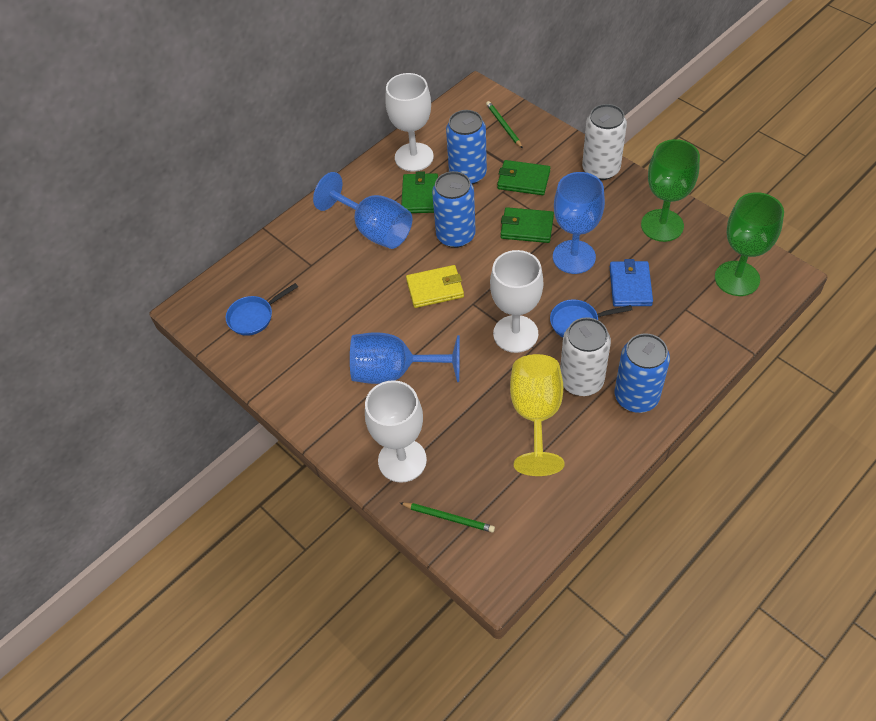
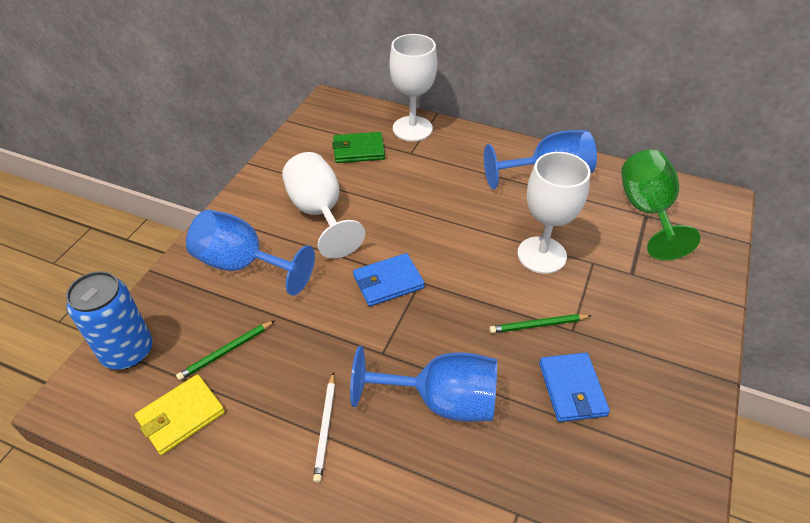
blue can: [432,171,476,248] [446,110,487,185] [615,333,670,413] = 3 -> [66,271,152,369] = 1
blue pan: [226,283,298,336] [550,299,632,337] = 2 -> none = 0
blue wallet: [610,259,653,307] = 1 -> [353,253,425,306] [539,352,610,422] = 2
green goblet: [641,139,700,242] [715,192,784,296] = 2 -> [621,150,701,260] = 1
green wallet: [401,171,438,213] [497,160,550,195] [501,207,554,243] = 3 -> [332,132,385,163] = 1
white can: [560,317,611,396] [582,104,627,180] = 2 -> none = 0
white pencil: none = 0 -> [313,372,335,483] = 1
yellow goblet: [510,354,565,476] = 1 -> none = 0

